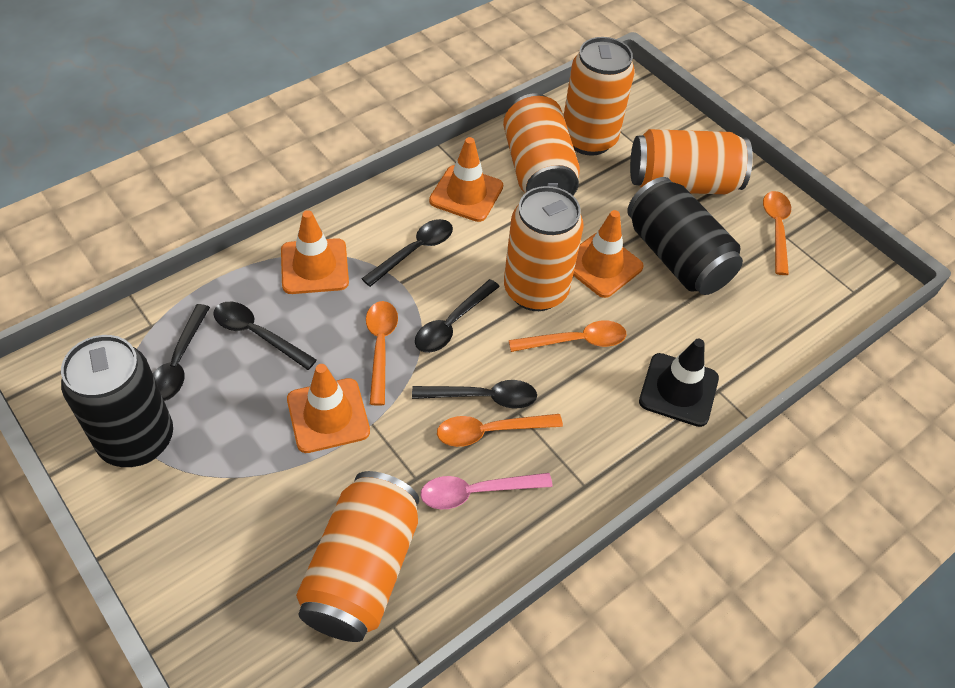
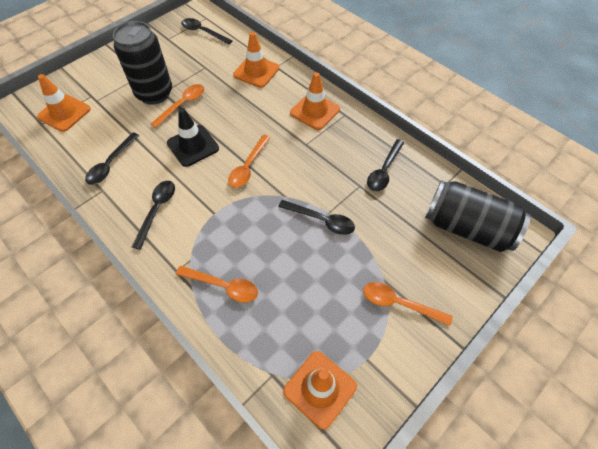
orange can: [296,471,419,642] [503,93,580,195] [504,186,584,311] [563,37,635,156] [630,129,753,194] = 5 -> none = 0
pink spoon: [421,473,553,509] = 1 -> none = 0

